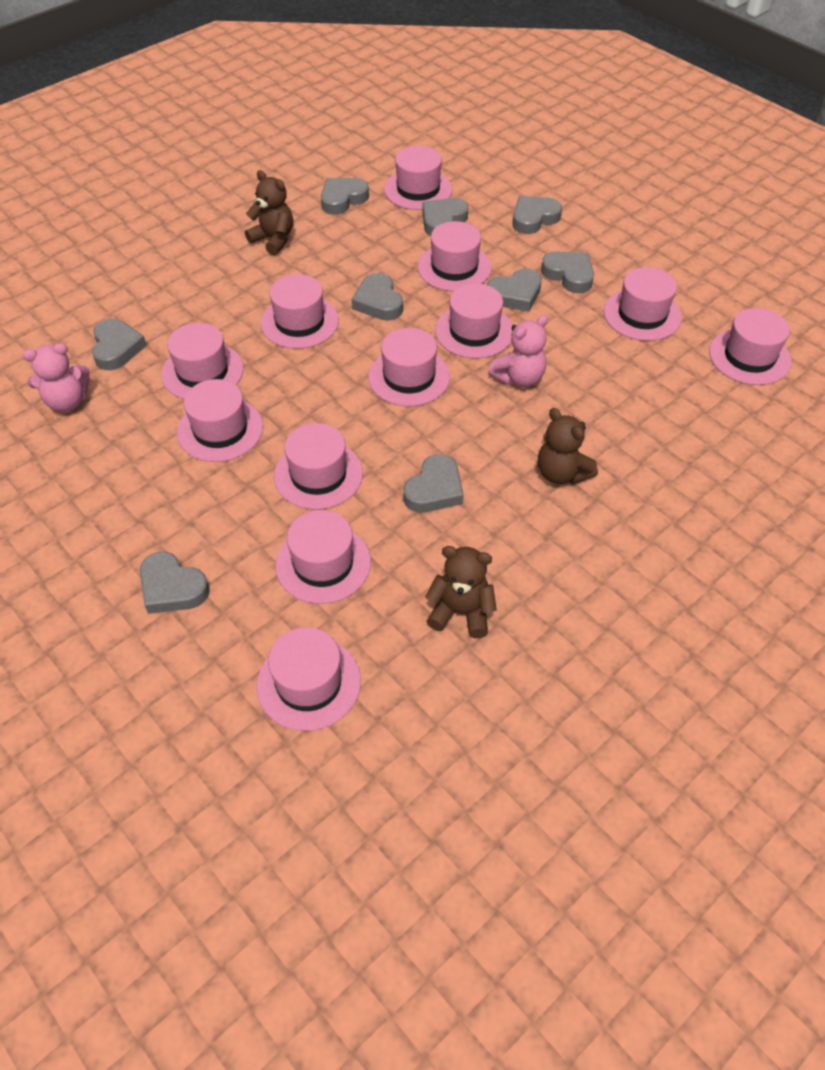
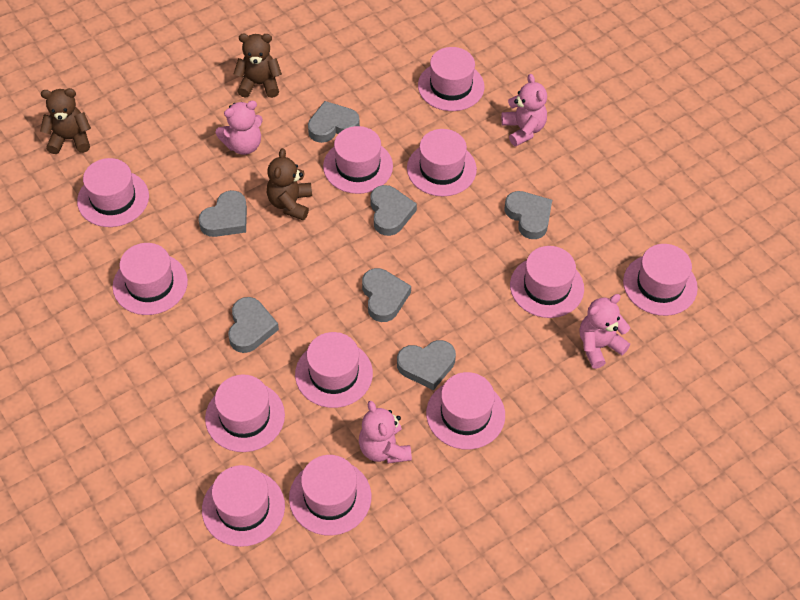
grey heart: [92,319,147,370] [140,552,210,614] [321,178,369,215] [351,273,403,320] [403,454,464,513] [422,198,468,236] [487,269,542,312] [512,196,562,234] [541,251,594,293] = 9 -> [198,190,247,237] [228,297,279,353] [308,101,360,143] [362,268,411,322] [370,185,417,236] [397,340,456,390] [504,191,552,239] = 7
pink teddy bear: [23,343,90,412] [488,315,548,387] = 2 -> [215,101,263,155] [359,401,412,464] [501,74,547,146] [580,294,630,369] = 4

